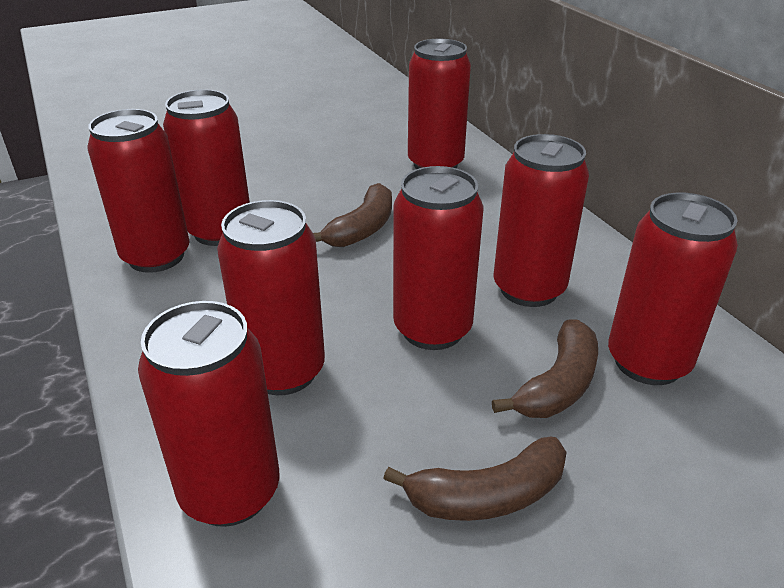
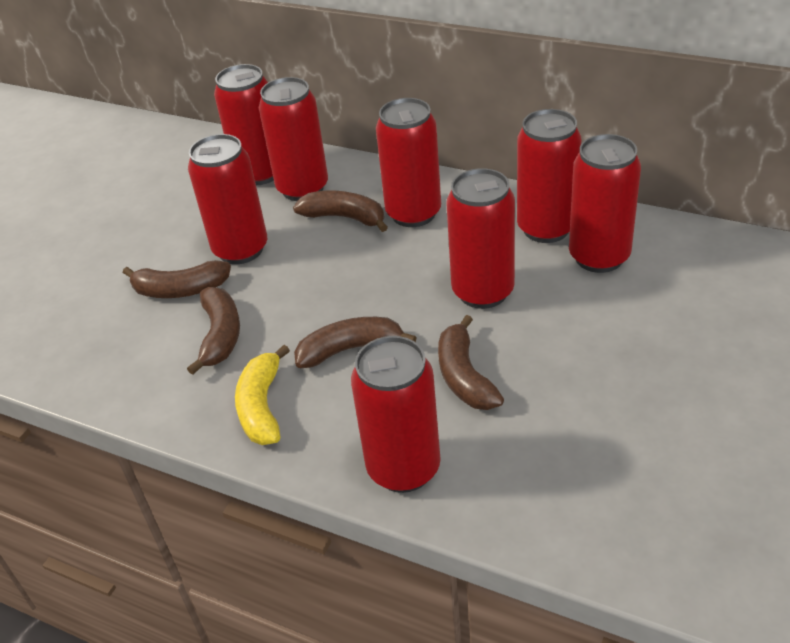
brown banana: [313,183,392,247] [383,437,567,521] [492,319,598,418] = 3 -> [123,260,231,298] [187,287,240,375] [293,191,388,232] [294,317,417,368] [438,315,504,410] = 5
yellow banana: none = 0 -> [235,345,290,445] = 1

